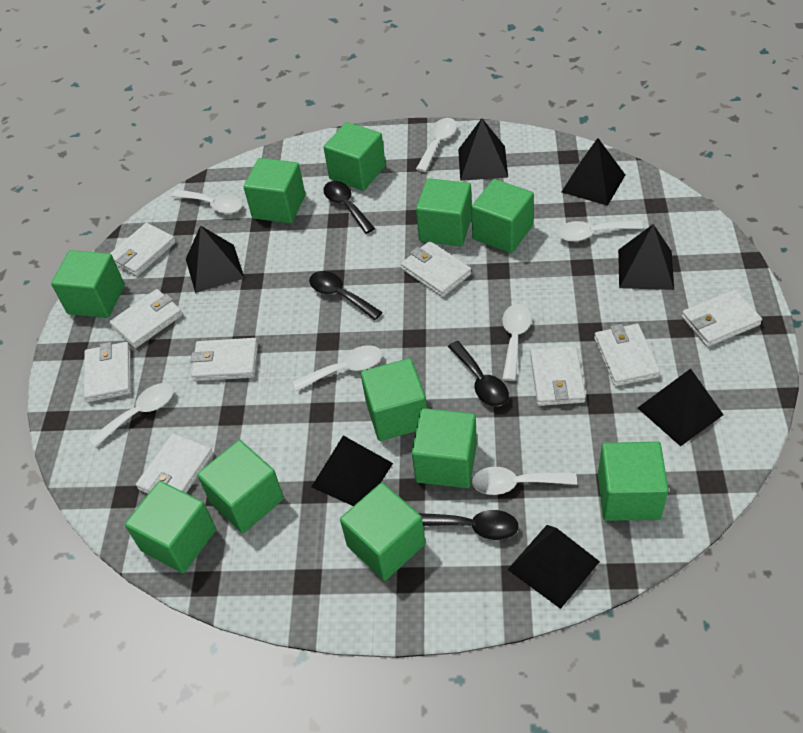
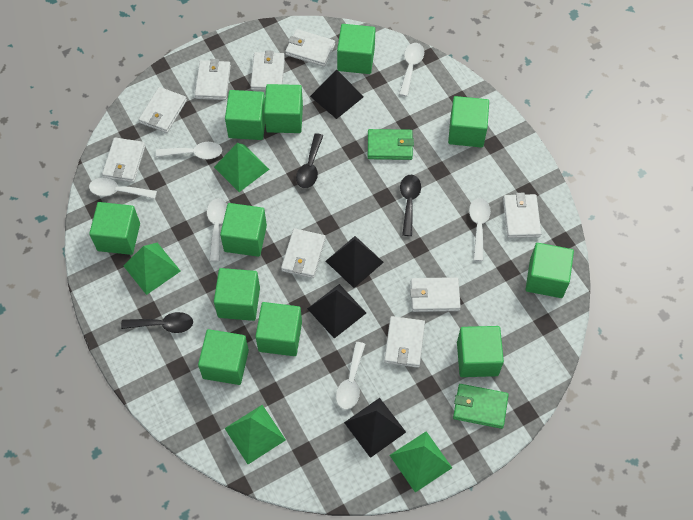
black pyramid: [186,225,245,293] [312,435,393,506] [458,118,508,181] [507,525,600,609] [562,138,625,206] [618,224,674,290] [638,368,723,446] = 7 -> [307,284,366,338] [310,69,364,119] [326,236,384,288] [344,398,406,458] = 4
black spoon: [309,271,382,320] [323,181,375,234] [419,510,519,540] [448,341,509,407] = 4 -> [121,312,193,333] [296,133,323,188] [400,174,421,236] = 3
green pyramid: none = 0 -> [123,243,181,295] [214,143,269,192] [224,405,286,464] [390,431,452,493] = 4
green wallet: none = 0 -> [368,129,414,160] [453,384,509,429] = 2
white spoon: [89,383,174,447] [172,189,242,214] [292,345,382,391] [416,118,457,172] [472,467,577,495] [502,304,532,381] [557,220,643,242] = 7 -> [89,178,157,199] [156,142,222,159] [207,198,227,261] [336,342,365,410] [399,43,424,97] [469,198,491,261] = 6

